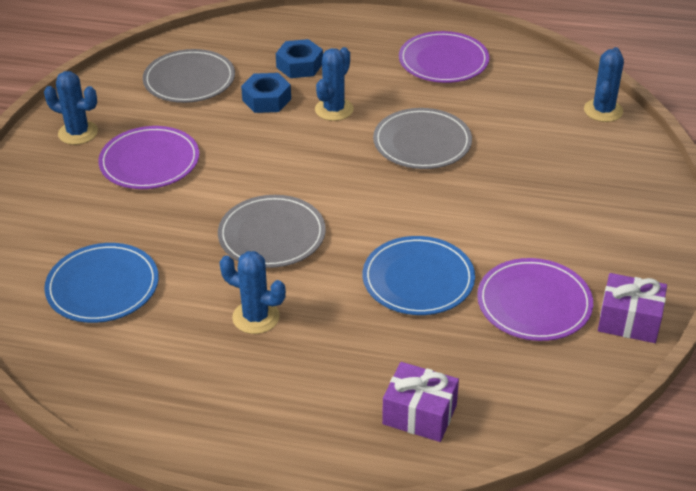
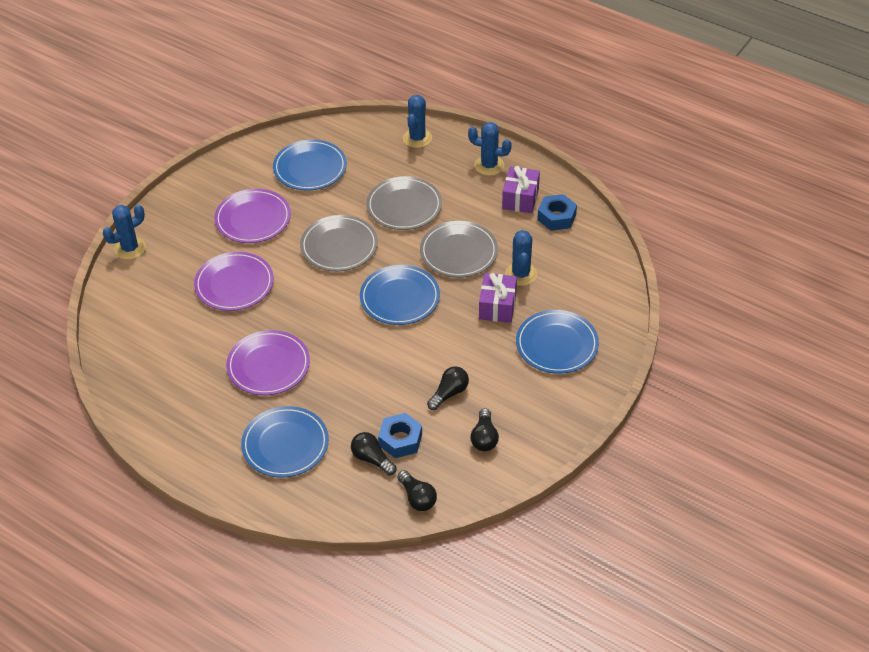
black light bulb: none = 0 -> [351,432,397,475] [397,470,437,511] [427,366,469,410] [471,409,499,451] = 4
blue plate: [44,243,159,323] [363,236,475,315] = 2 -> [241,406,329,478] [273,139,347,190] [360,265,440,325] [516,310,599,374] = 4

